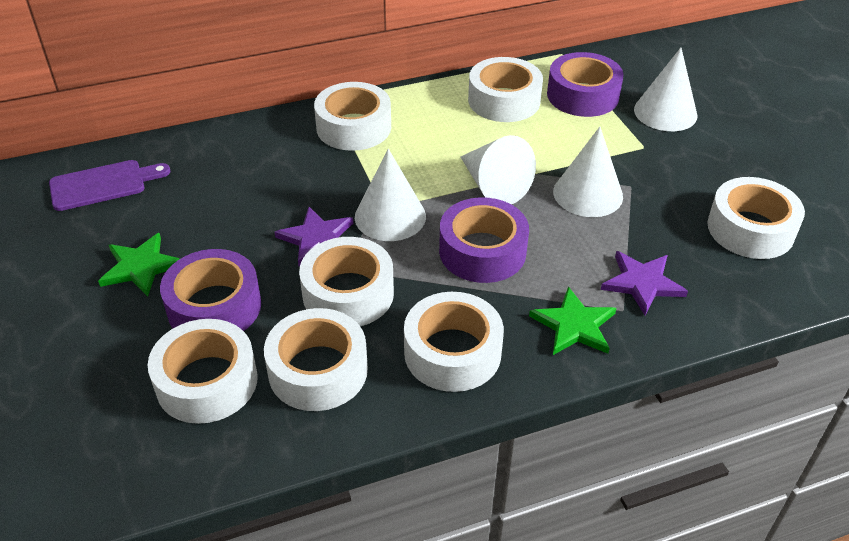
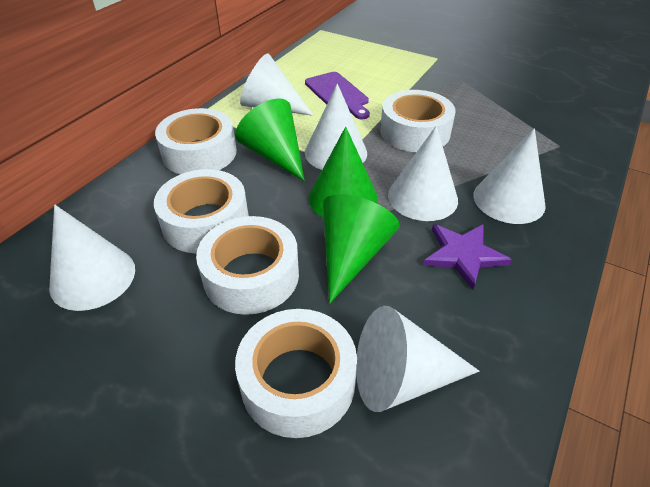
green cone: none = 0 -> [235,99,305,182] [308,127,378,218] [323,194,400,304] = 3
green star: [98,233,180,296] [529,287,617,355] = 2 -> none = 0
purple star: [275,207,353,266] [601,251,688,315] = 2 -> [423,224,512,290] = 1
purple tape: [160,249,261,331] [439,197,529,283] [547,52,623,117] = 3 -> none = 0
white cone: [355,149,426,241] [461,135,536,205] [553,127,623,217] [634,48,697,131] = 4 -> [49,205,135,311] [240,53,314,116] [305,84,367,170] [356,306,480,412] [388,126,458,221] [473,128,546,224] = 6
white tape: [148,319,258,424] [264,308,368,411] [299,237,394,326] [314,82,391,151] [404,292,504,392] [468,57,543,122] [707,177,805,259] = 7 -> [154,169,249,254] [155,108,237,174] [196,216,299,315] [235,309,357,438] [380,90,456,152] = 5

